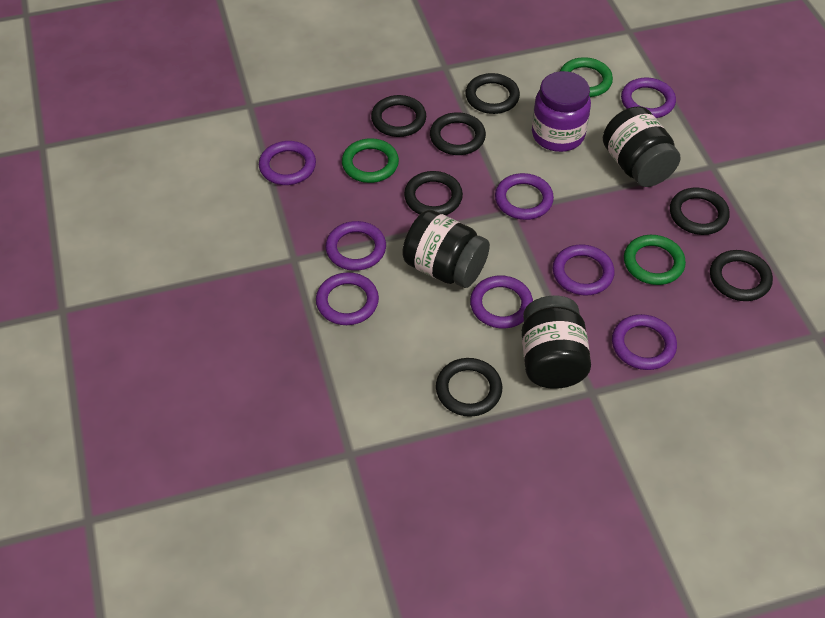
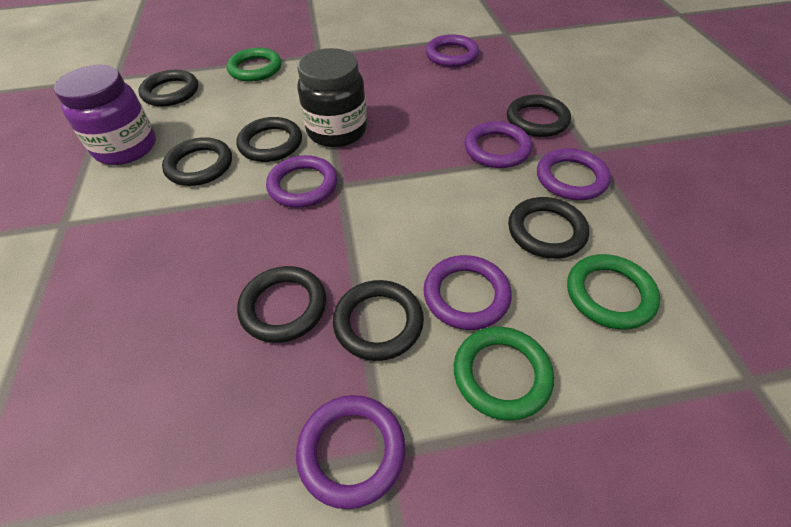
black jar: [402,210,490,288] [521,295,591,389] [603,106,680,187] = 3 -> [297,48,367,147] = 1
purple ring: [259,141,316,185] [316,272,379,325] [326,221,386,271] [470,276,533,329] [495,173,554,220] [553,244,615,296] [612,314,677,370] [621,78,676,118] = 8 -> [266,155,337,208] [296,395,406,509] [423,255,512,330] [426,34,479,67] [464,121,532,168] [537,148,611,200] = 6

